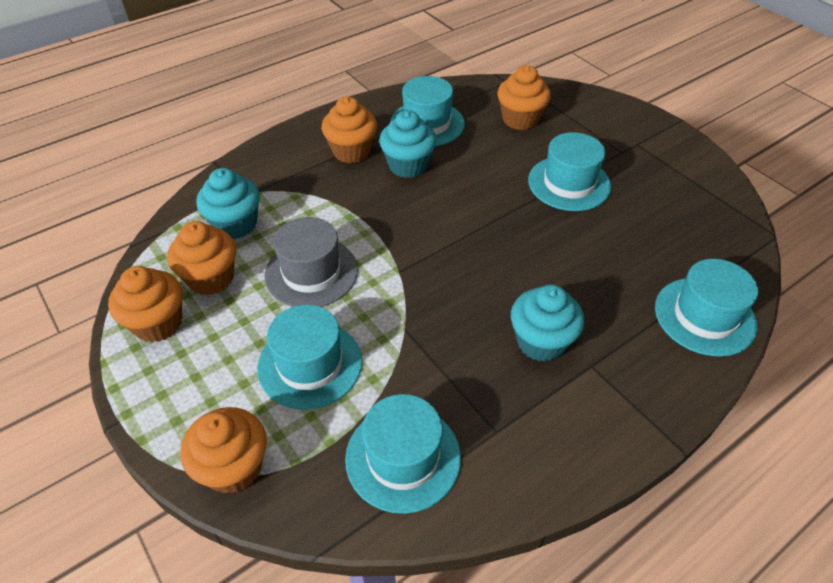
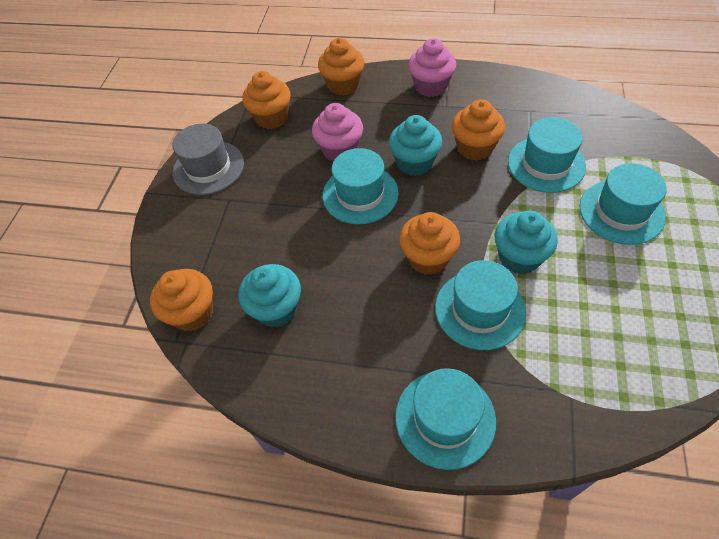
pink cupcake: none = 0 -> [312,103,363,162] [408,38,456,97] = 2

